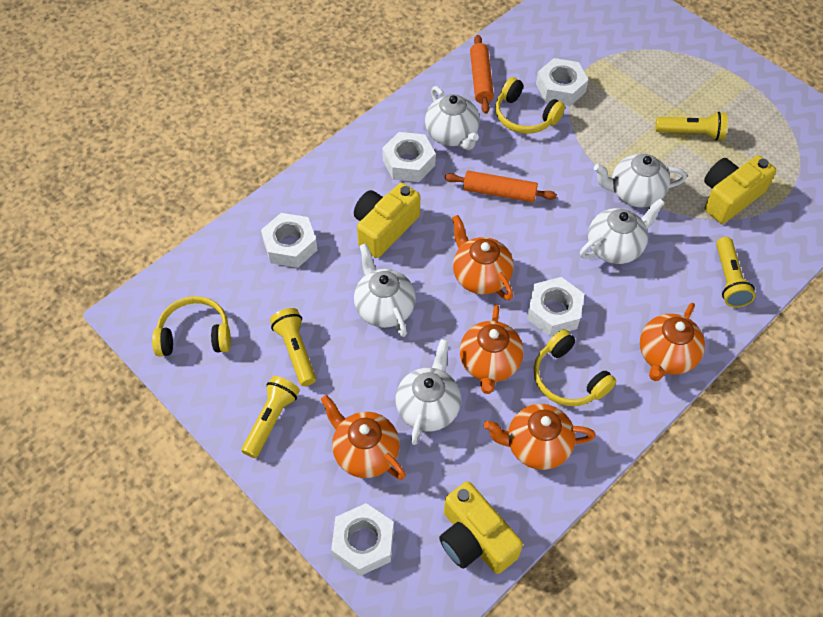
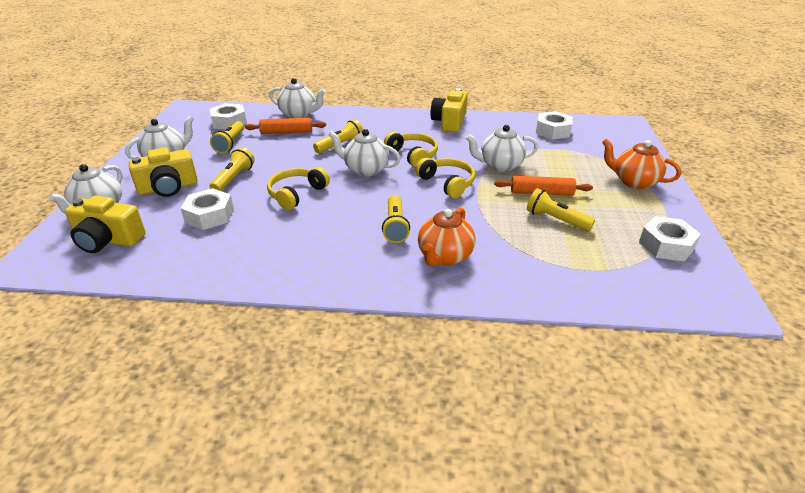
orange teapot: [320,395,406,480] [452,215,514,300] [460,305,523,394] [484,404,595,470] [640,303,705,381] = 5 -> [418,208,475,266] [602,139,681,189] = 2
white nut: [261,213,318,268] [331,503,394,576] [382,132,436,182] [527,277,584,336] [536,58,588,106] = 5 -> [181,188,234,230] [210,103,247,130] [536,111,573,140] [639,216,701,261] = 4
yellow flashlight: [241,376,300,458] [270,308,316,386] [656,112,728,140] [716,237,755,307] = 4 -> [209,147,255,191] [210,121,244,153] [313,119,363,153] [382,195,410,243] [527,188,595,232] = 5

